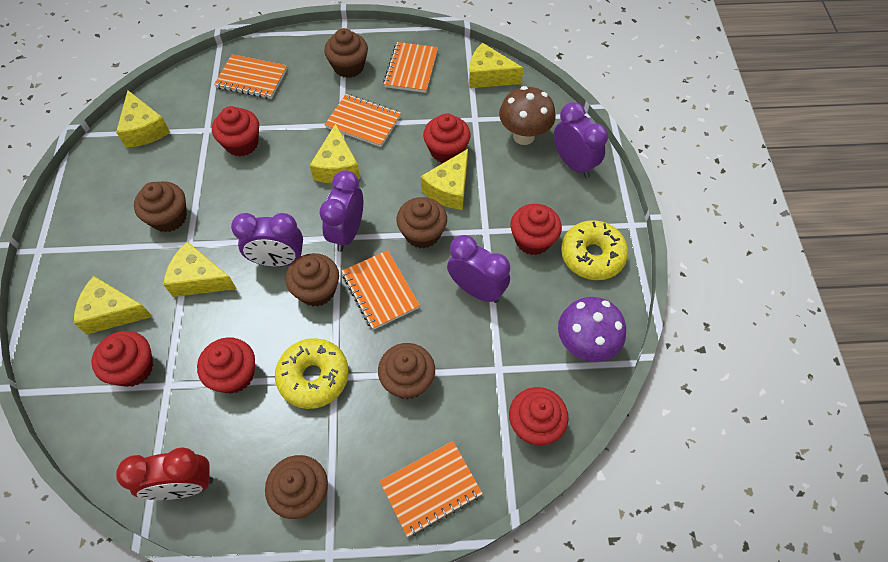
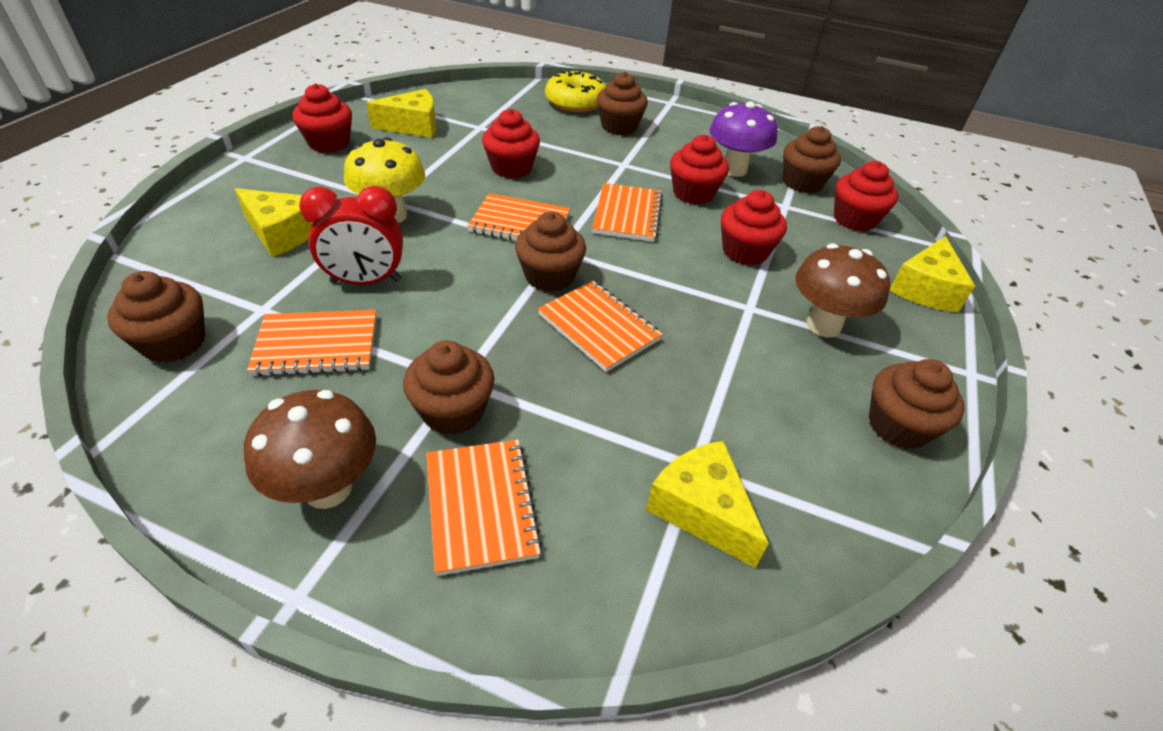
brown mushroom: [499,86,556,145] = 1 -> [244,390,376,509] [795,243,890,337] = 2
purple clock: [231,213,303,267] [320,170,363,252] [447,235,510,303] [554,102,608,178] = 4 -> none = 0
red cupcake: [91,331,153,387] [197,337,255,394] [212,106,259,157] [423,113,471,163] [509,387,569,445] [511,204,562,255] = 6 -> [292,83,352,153] [482,109,540,178] [670,135,729,204] [721,190,787,265] [834,161,898,232] = 5
yellow cheese: [74,276,153,335] [116,90,170,148] [163,241,236,297] [309,123,360,183] [421,149,468,210] [469,43,524,88] = 6 -> [235,188,313,257] [366,89,436,138] [646,440,769,568] [890,236,975,312] = 4
yellow donut: [275,338,349,409] [561,220,628,280] = 2 -> [545,71,606,112] = 1
yellow mushroom: none = 0 -> [344,137,425,223] = 1

